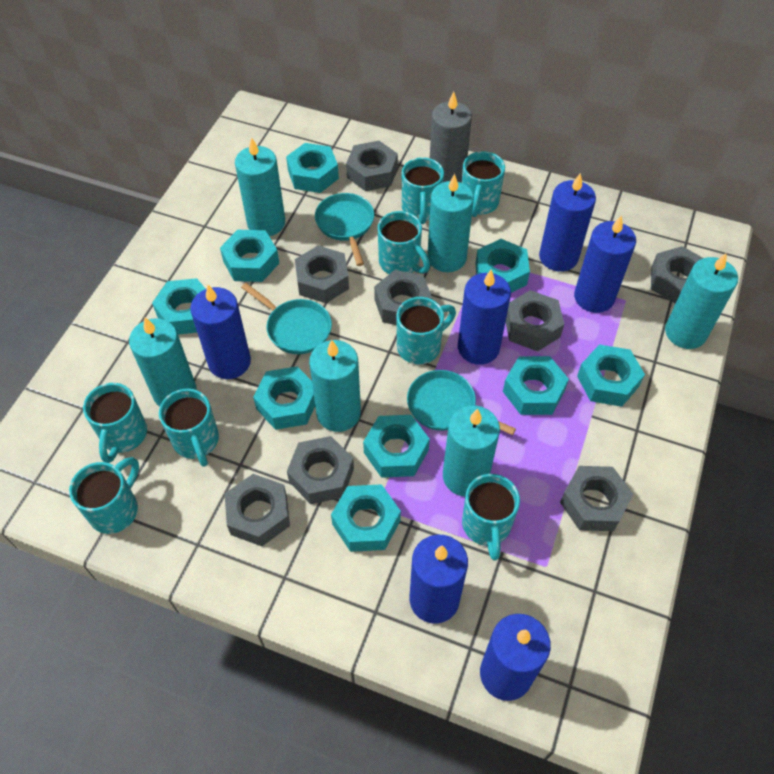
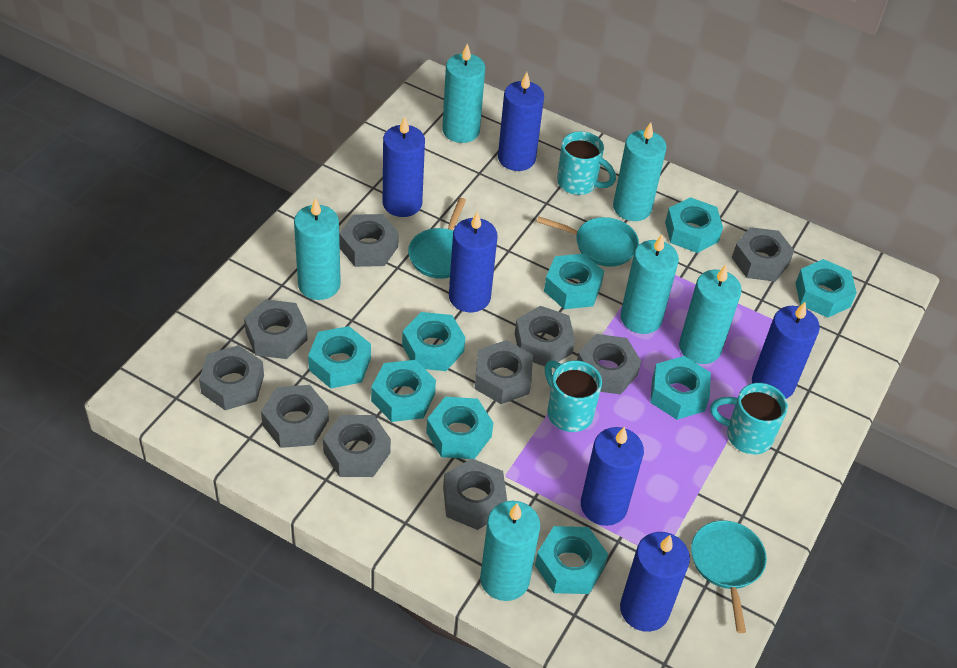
grey candle: [430,92,472,183] = 1 -> none = 0
grey nut: [225,474,290,546] [287,436,354,504] [295,246,349,303] [346,141,398,191] [374,270,432,325] [506,290,564,351] [560,466,633,531] [651,246,703,304] = 8 -> [199,345,264,410] [244,299,308,359] [261,385,329,448] [323,415,391,477] [339,214,399,267] [443,458,507,530] [474,340,533,404] [515,306,575,366] [577,334,641,395] [732,227,794,282] = 10
turquoise mug: [69,457,139,534] [83,383,147,463] [159,389,219,467] [378,211,430,274] [396,297,456,364] [402,157,444,224] [462,151,505,217] [462,474,520,561] = 8 -> [545,360,602,432] [557,131,616,195] [710,383,788,454] = 3

